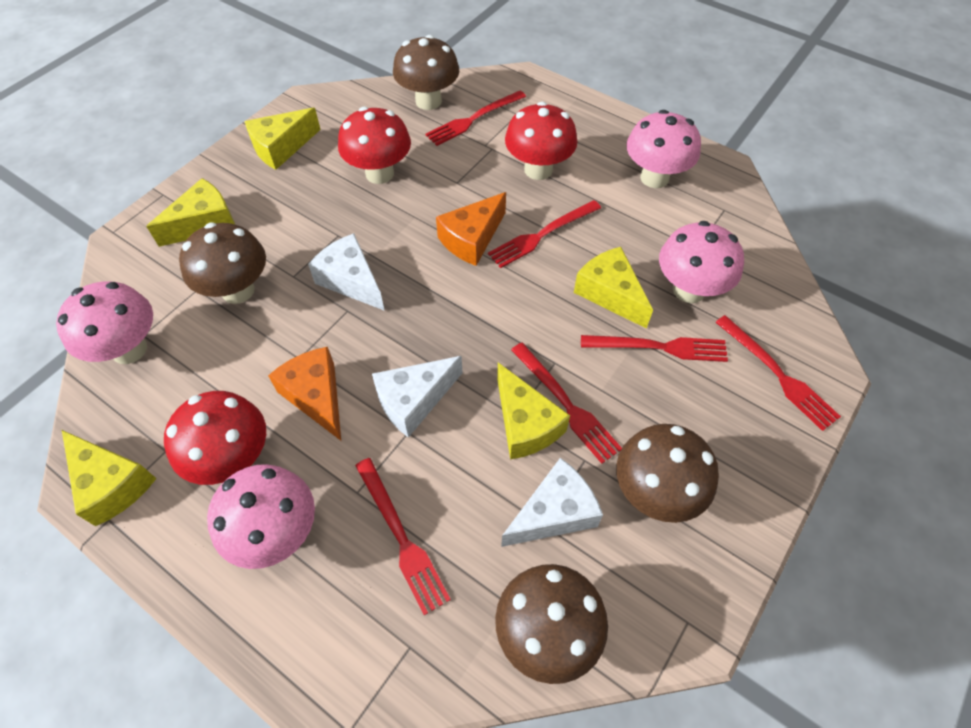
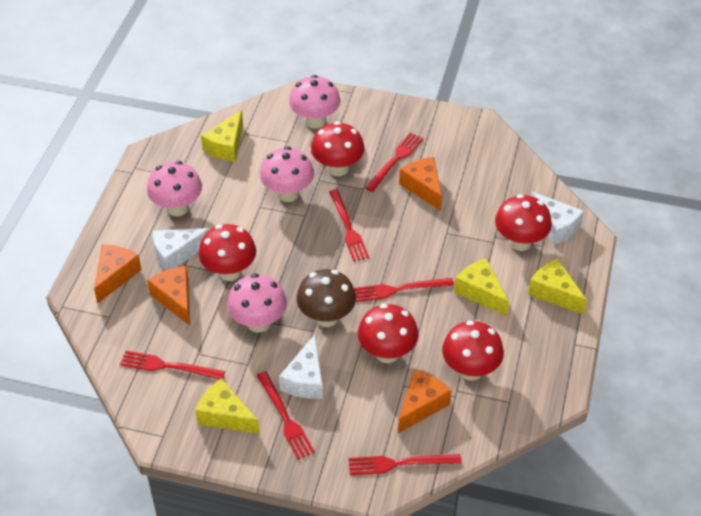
brown mushroom: [179,222,266,304] [393,35,459,110] [495,564,608,684] [616,424,719,523] = 4 -> [297,269,356,327] = 1
orange cheese: [268,347,341,441] [436,192,506,266] = 2 -> [94,244,142,303] [147,266,190,326] [398,369,451,433] [399,157,442,211] = 4
red mushroom: [164,391,266,485] [338,107,411,184] [505,102,577,180] = 3 -> [199,224,256,281] [311,121,365,176] [358,304,419,363] [442,320,504,381] [495,194,552,251] = 5
yellow cheese: [62,430,157,526] [146,178,235,247] [245,108,321,170] [497,363,570,459] [574,247,653,329] = 5 -> [195,378,260,434] [201,110,243,162] [454,258,509,316] [528,258,587,314] = 4

